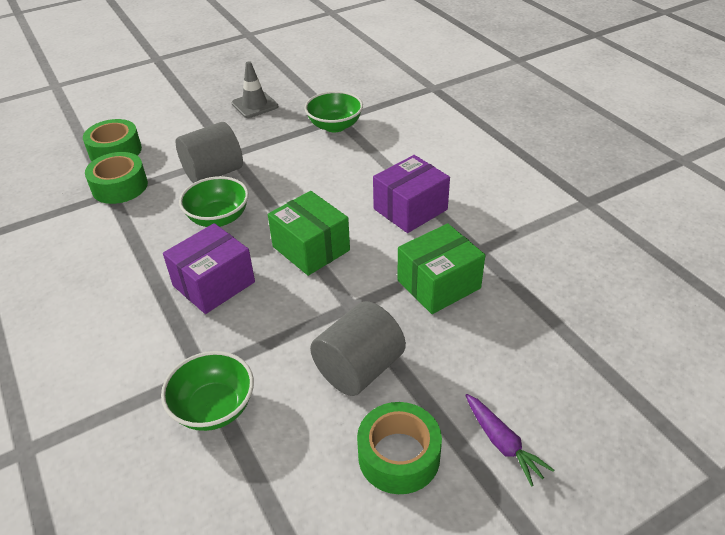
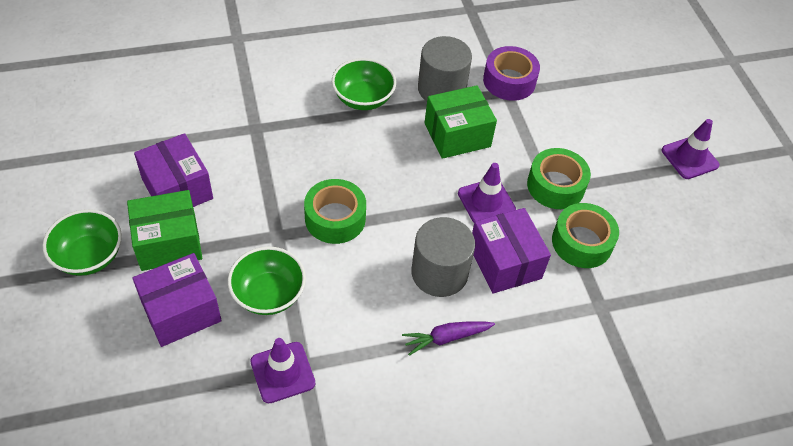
grey traffic cone: [231,61,278,118] = 1 -> none = 0
purple box: [163,223,255,314] [373,155,450,233] = 2 -> [132,253,222,347] [134,133,213,207] [472,208,551,294] = 3
purple tape: none = 0 -> [483,46,540,101] = 1
purple traffic cone: none = 0 -> [250,338,315,403] [458,163,516,223] [662,119,719,179] = 3

